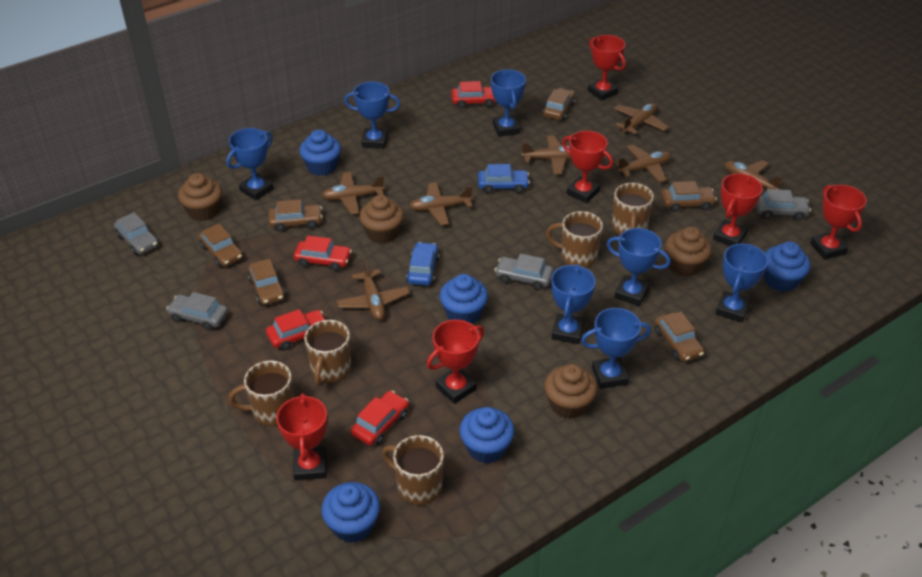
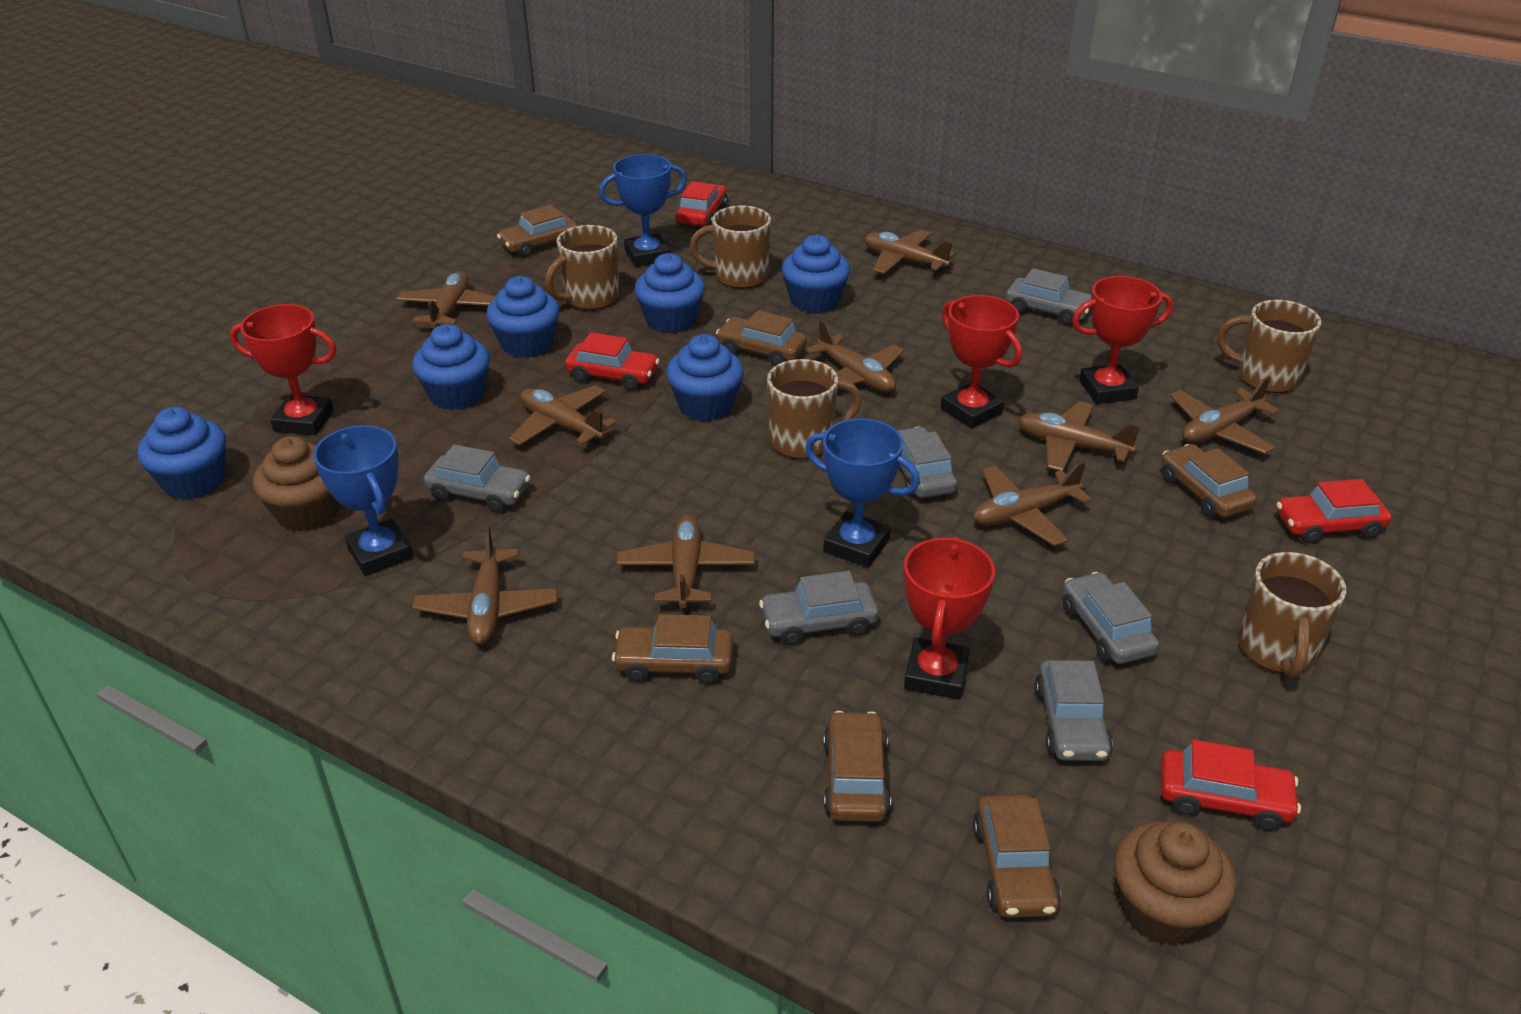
blue car: [406,242,440,286] [478,164,530,194] = 2 -> none = 0
blue cupcake: [299,130,341,176] [321,482,380,543] [440,274,488,324] [460,407,515,463] [764,241,811,292] = 5 -> [138,407,226,499] [412,324,490,410] [487,276,560,358] [634,253,705,333] [666,334,744,421] [782,235,850,313] = 6
blue trophy: [226,128,274,200] [344,82,400,149] [491,69,526,137] [551,264,596,344] [581,308,651,389] [607,228,671,306] [715,244,768,323] = 7 -> [313,425,413,576] [599,154,687,267] [805,418,920,568] = 3
brown cupcake: [178,173,222,221] [359,195,404,244] [544,364,597,419] [665,226,712,277] = 4 -> [253,436,339,531] [1114,821,1236,946] = 2
brown plane: [321,172,385,214] [337,259,410,320] [409,182,473,225] [521,135,571,174] [614,103,669,135] [614,145,671,183] [724,160,783,191] = 7 -> [396,271,496,329] [412,525,558,645] [509,385,617,445] [616,514,755,609] [806,320,904,392] [864,230,955,274] [973,461,1092,546] [1018,401,1140,471] [1170,377,1279,454] = 9
grey car: [114,212,159,255] [166,292,228,331] [495,254,553,290] [756,189,811,220] = 4 -> [424,445,530,512] [759,571,878,645] [897,427,957,498] [1006,268,1091,325] [1035,660,1112,761] [1063,572,1159,664] = 6
red trophy: [276,393,327,481] [427,320,484,404] [562,131,613,203] [588,35,626,101] [713,173,763,246] [810,185,867,260] = 6 -> [230,304,336,435] [904,537,995,699] [941,295,1022,428] [1072,276,1173,404] = 4

